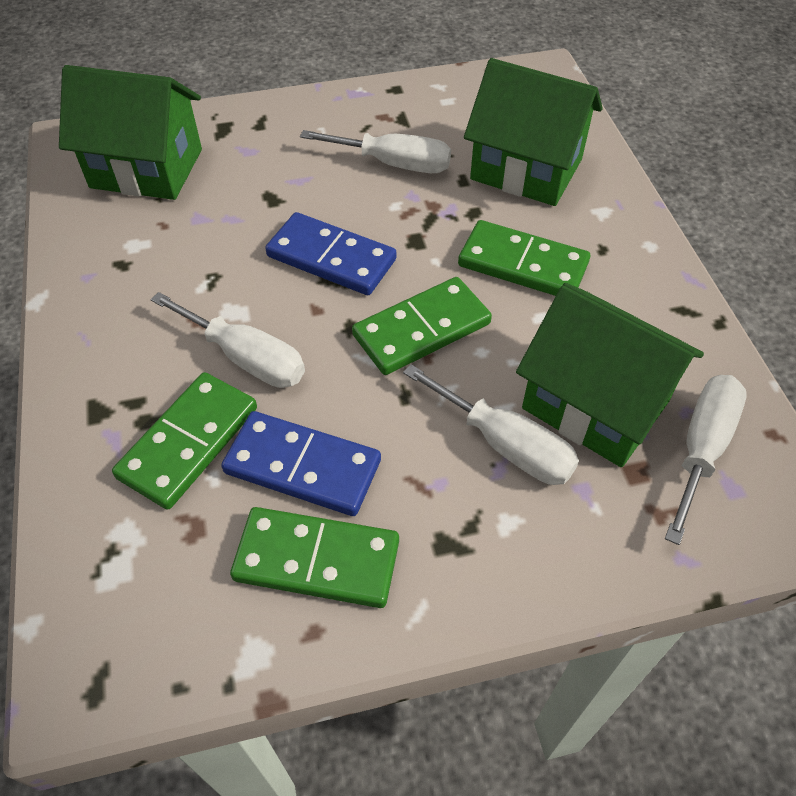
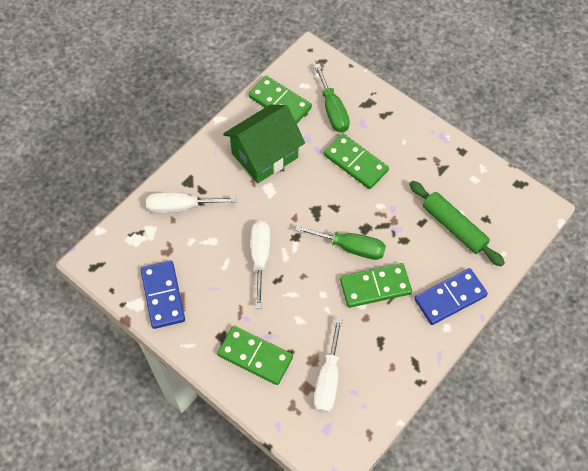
green house: [59,65,202,200] [464,58,603,206] [516,283,704,467] = 3 -> [223,104,305,183] = 1
green rolling pin: none = 0 -> [409,181,505,267] = 1
green screwdriver: none = 0 -> [295,225,386,260] [314,64,350,133] = 2
white screwdriver: [150,292,305,388] [300,130,451,173] [403,364,579,485] [665,375,747,545] = 4 -> [146,192,237,214] [251,221,270,308] [314,317,343,413] = 3

